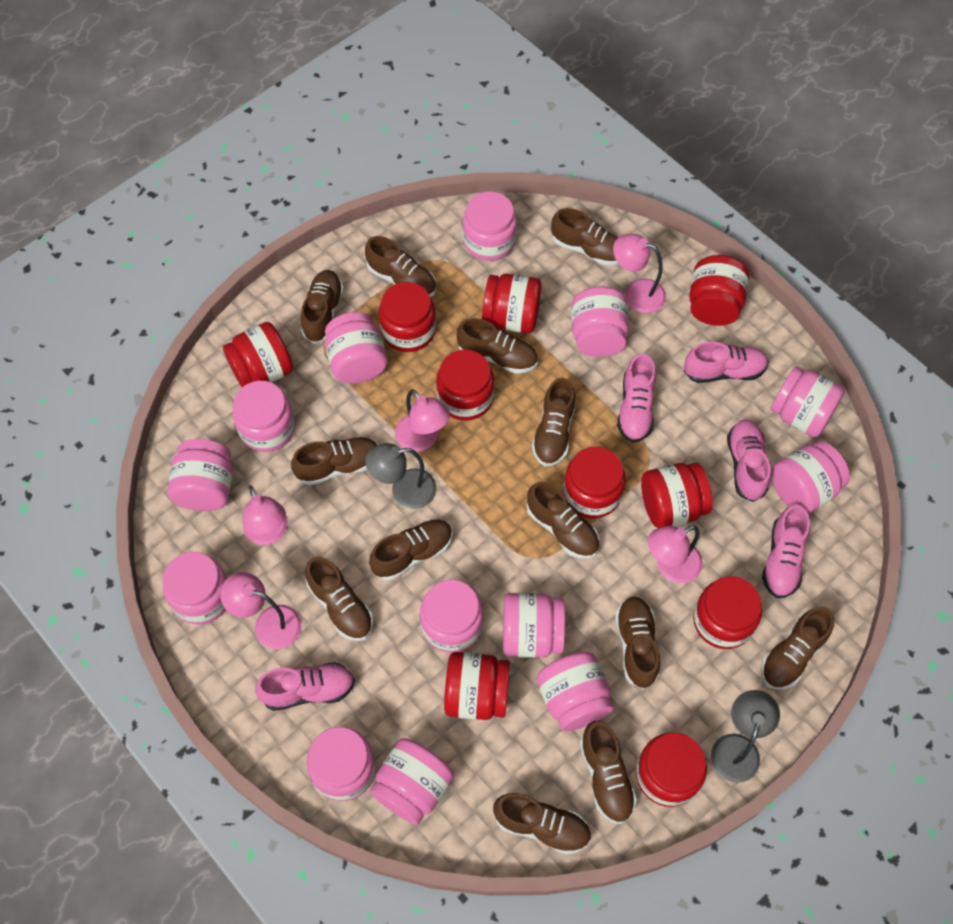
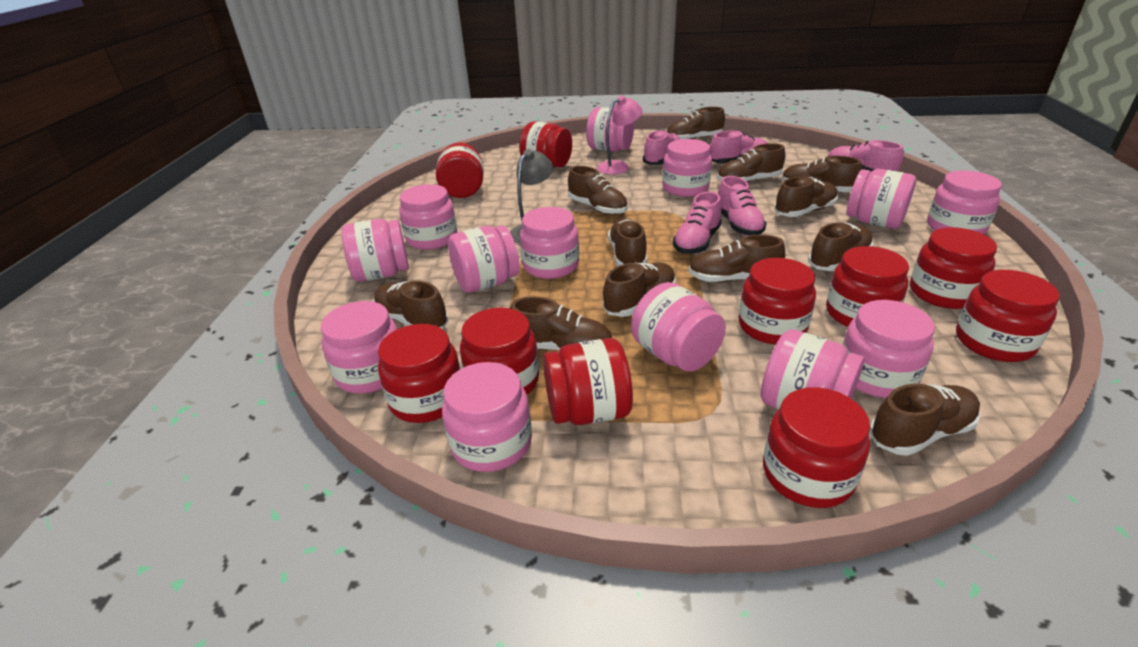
brown shoe: [291,437,377,486] [301,270,344,343] [305,557,373,641] [365,236,436,297] [369,520,453,581] [456,318,538,374] [493,793,591,855] [527,482,600,559] [532,378,576,466] [551,208,619,266] [580,721,637,824] [615,596,660,689] [761,607,834,690] = 13 -> [373,281,448,329] [510,296,612,350] [568,166,628,215] [603,263,676,317] [608,218,647,266] [667,107,725,139] [688,235,785,282] [717,143,785,182] [774,176,838,217] [782,156,862,192] [808,223,873,271] [869,384,981,456] = 12
grey lamp: [365,443,436,509] [711,690,780,783] = 2 -> [510,149,553,243] = 1
pink lamp: [220,572,302,649] [242,486,288,545] [395,389,450,452] [613,234,666,313] [648,525,703,583] = 5 -> [597,96,642,174] = 1

